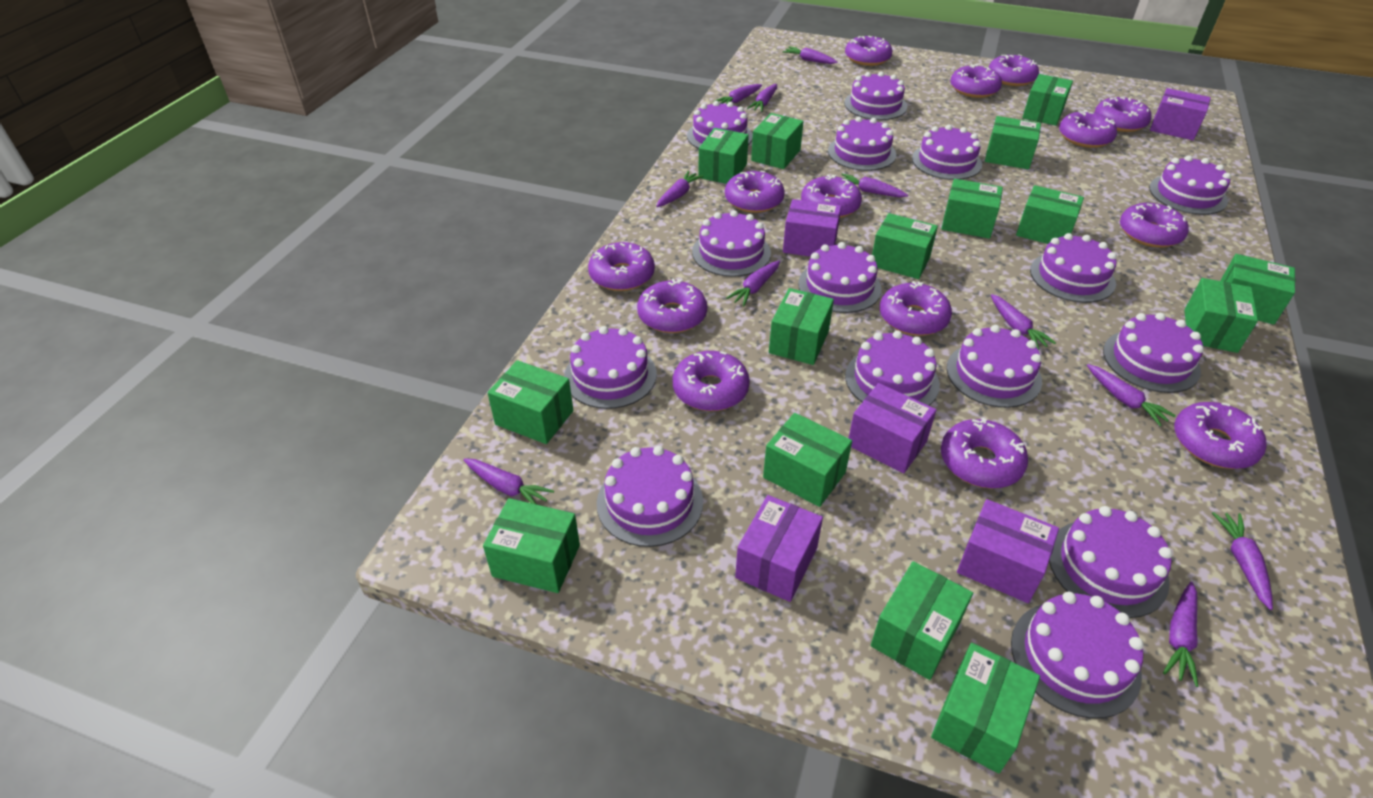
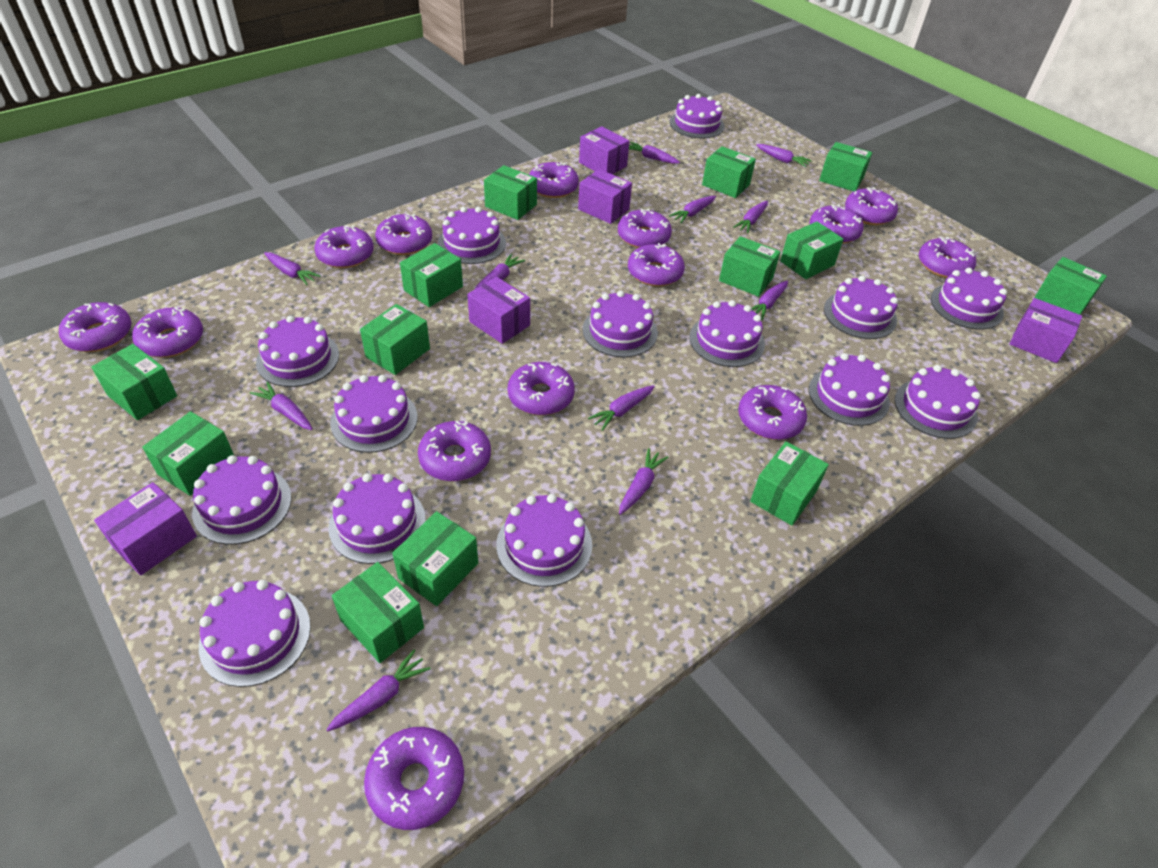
green box: [483,498,580,593] [487,360,573,444] [698,128,749,184] [751,113,804,169] [763,413,852,507] [769,288,834,365] [871,561,973,680] [872,213,938,279] [931,643,1040,774] [941,179,1003,239] [985,116,1041,169] [1016,185,1084,244] [1022,74,1073,126] [1184,278,1258,353] [1220,254,1295,325] = 15 -> [91,344,177,420] [142,411,234,496] [332,562,424,663] [360,304,430,375] [392,511,478,606] [400,243,463,307] [484,165,537,220] [702,146,756,198] [719,236,780,297] [750,441,829,525] [780,222,844,279] [819,142,872,191] [1034,257,1107,315] = 13
purple cake: [564,326,657,409] [597,446,703,547] [687,101,753,149] [692,210,771,277] [798,242,882,313] [828,117,896,171] [844,72,907,120] [845,331,940,405] [912,125,982,180] [947,325,1042,408] [1011,592,1144,718] [1030,233,1117,303] [1049,506,1172,618] [1103,313,1204,393] [1149,155,1231,215] = 15 -> [192,455,292,545] [199,580,311,687] [256,316,339,387] [328,473,426,564] [330,375,418,453] [438,207,506,264] [496,494,592,587] [583,291,658,357] [670,94,725,138] [689,300,765,367] [809,353,890,426] [824,276,898,339] [895,365,981,439] [931,268,1007,330] = 14

